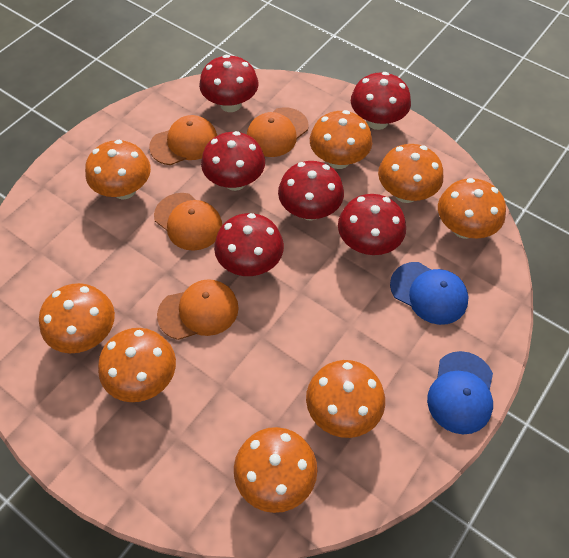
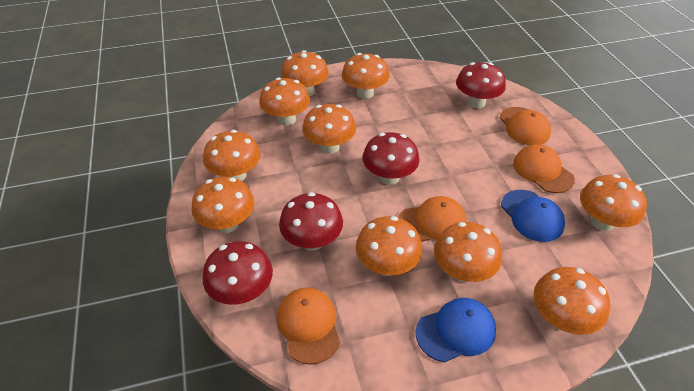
orange mushroom: [39,283,115,353] [85,140,151,200] [98,328,176,402] [234,427,317,513] [306,360,385,438] [310,110,372,169] [378,144,443,203] [438,178,506,239] = 8 -> [192,177,254,233] [203,130,260,181] [259,77,310,126] [281,50,329,96] [302,104,356,154] [342,53,390,99] [356,216,422,276] [434,222,502,282] [534,267,610,335] [580,174,647,231] = 10
red mushroom: [199,55,258,112] [201,131,265,191] [214,213,284,276] [278,161,344,221] [338,194,406,255] [351,72,411,130] = 6 -> [202,241,273,305] [279,192,343,251] [362,132,419,185] [456,62,506,108] = 4

